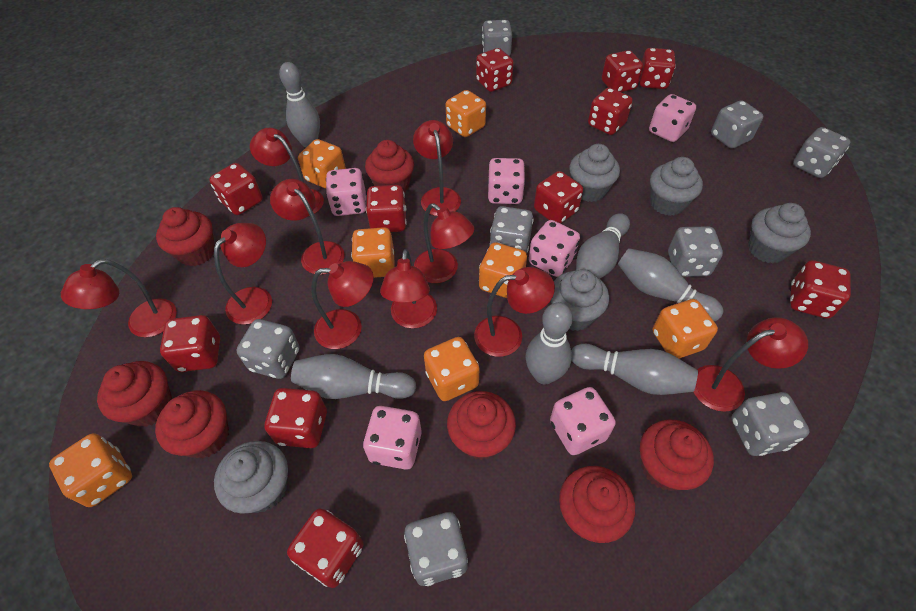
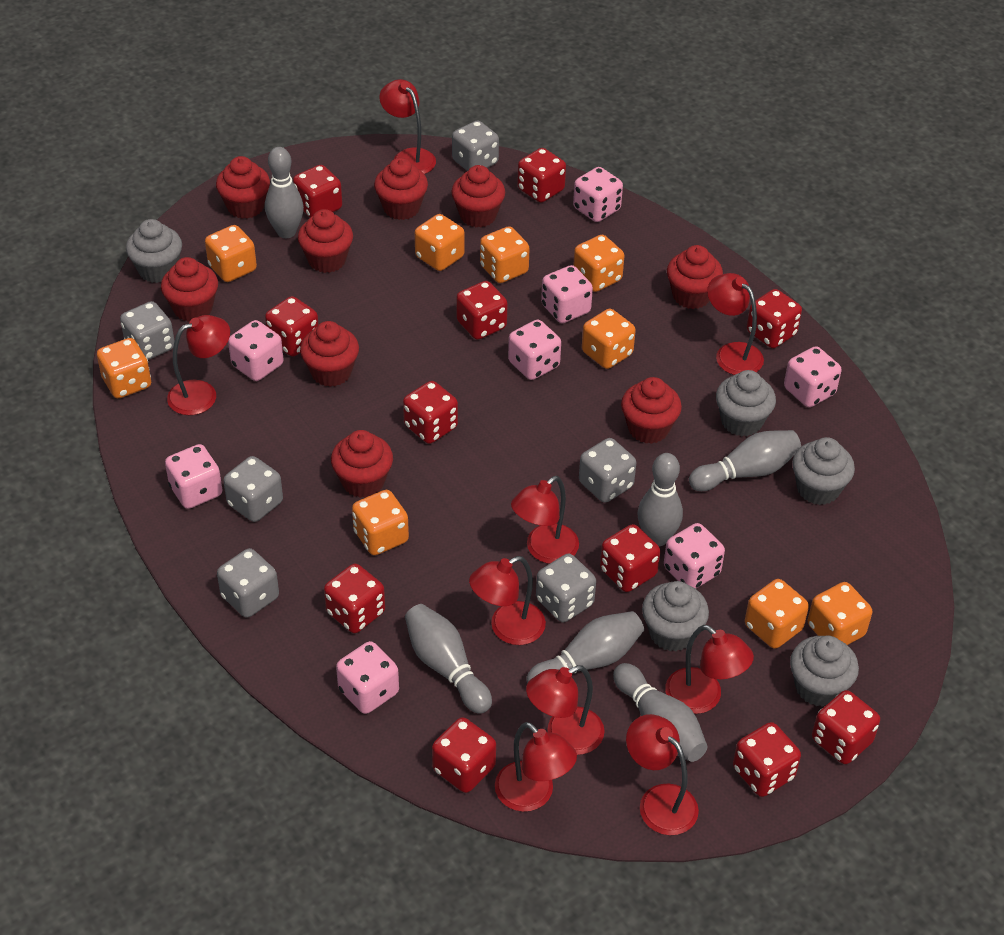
grey dice: [236,319,300,379] [404,512,468,586] [482,20,512,56] [490,206,534,253] [668,227,723,277] [711,100,764,149] [731,392,810,456] [793,127,851,178] = 8 -> [120,301,175,360] [217,548,279,618] [223,456,283,522] [452,120,499,171] [536,553,596,622] [579,438,636,503] = 6
orange dice: [49,433,132,507] [298,139,346,189] [351,227,395,278] [424,337,479,401] [446,90,486,137] [479,242,527,298] [653,299,718,359] = 7 -> [97,338,151,398] [205,225,257,282] [352,490,409,555] [415,214,465,271] [480,226,530,283] [573,235,624,292] [582,309,636,369] [745,579,809,649] [808,582,872,645] = 9
pink dice: [326,168,367,216] [363,406,422,470] [488,158,525,204] [529,220,580,277] [550,387,616,455] [649,94,696,142] = 6 -> [165,444,222,509] [228,320,284,381] [336,641,399,714] [508,320,561,380] [541,265,593,323] [573,167,623,222] [664,523,725,589] [784,346,841,407] = 8
red cupcake: [97,361,172,427] [155,390,229,458] [156,207,215,266] [365,140,414,193] [447,391,516,460] [559,466,635,543] [640,420,714,491] = 7 -> [161,257,218,322] [216,156,270,219] [298,209,353,273] [300,321,359,387] [331,430,393,498] [374,158,428,220] [451,165,505,227] [621,377,682,444] [667,245,723,309] = 9
red lamp: [61,259,177,337] [214,223,272,325] [250,128,324,216] [270,179,344,275] [311,261,374,349] [380,249,437,328] [413,120,461,216] [414,203,474,283] [474,267,555,357] [694,317,808,412] = 10 -> [167,315,230,415] [380,79,436,174] [469,556,546,645] [495,722,577,812] [511,476,579,564] [526,665,605,755] [626,714,699,835] [665,625,754,714] [707,273,764,375] = 9

